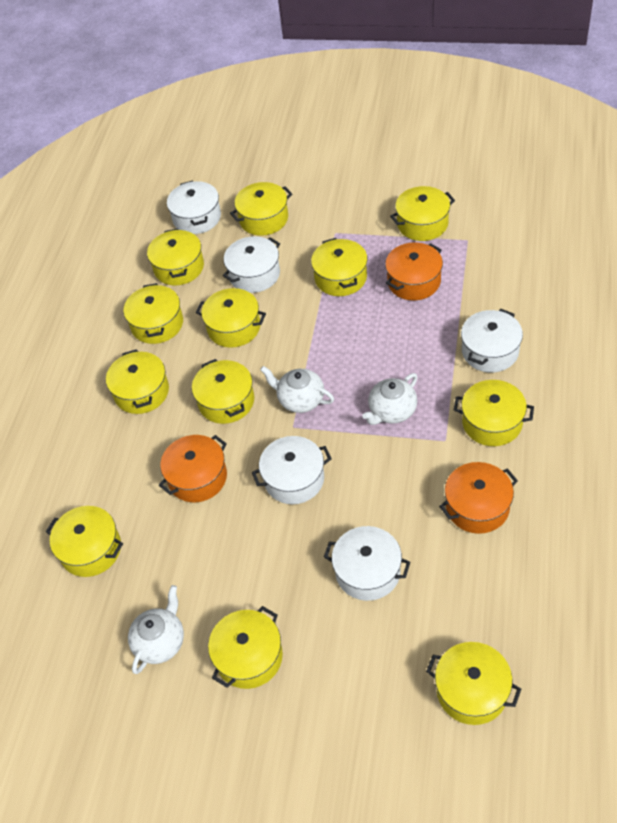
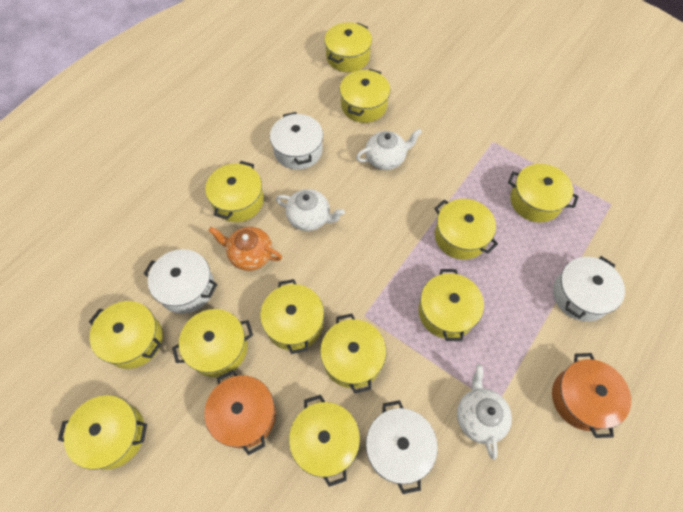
orange pot: [159,435,227,502] [385,242,443,300] [439,462,518,534] = 3 -> [204,370,276,455] [552,353,631,438] = 2
orange teapot: none = 0 -> [208,227,282,271] = 1
white pot: [167,180,221,234] [223,236,280,293] [252,436,332,504] [324,526,410,601] [461,309,523,373] = 5 -> [143,249,217,314] [270,112,323,170] [366,400,438,494] [553,256,625,321] = 4

